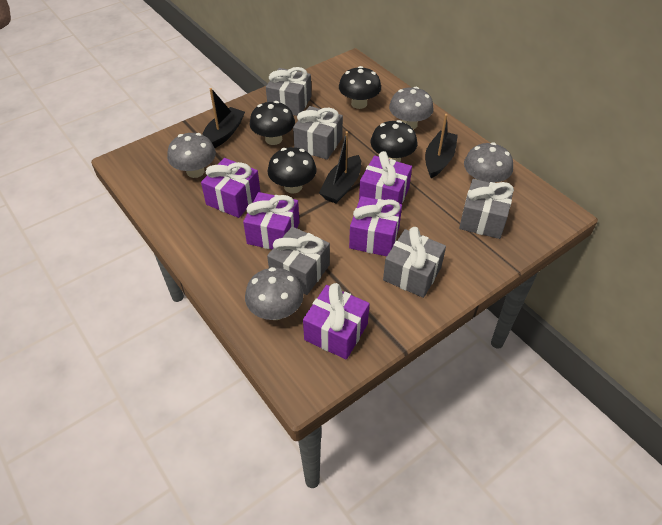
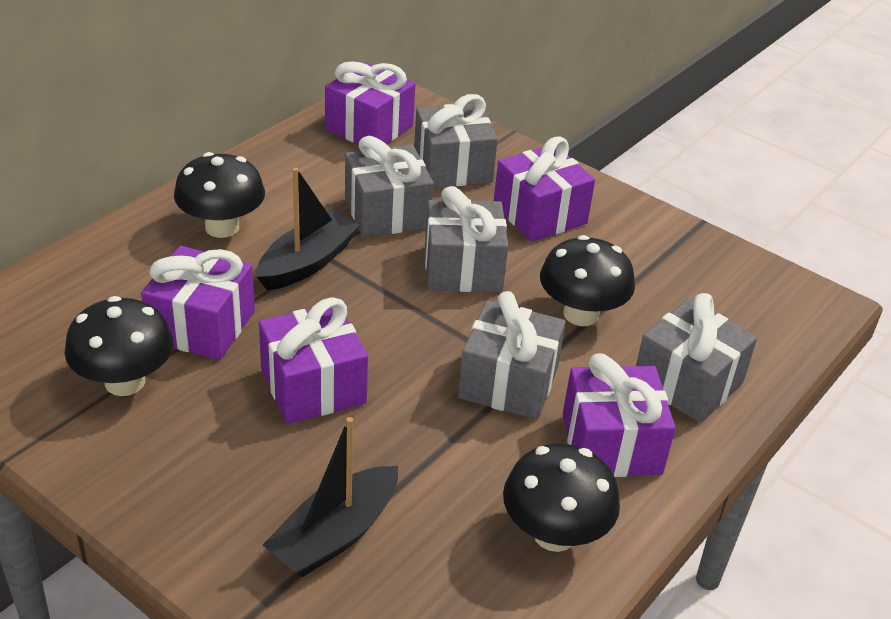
black boat: [202,88,245,148] [319,131,361,203] [425,114,458,178] = 3 -> [256,168,360,290] [263,417,398,577] = 2
grey mushroom: [167,133,216,178] [245,267,304,320] [389,87,434,130] [464,142,513,182] = 4 -> none = 0

